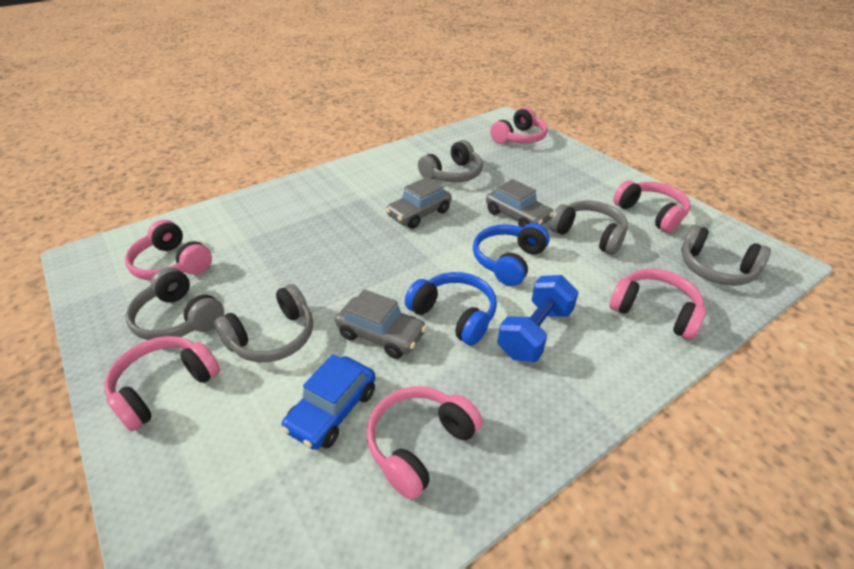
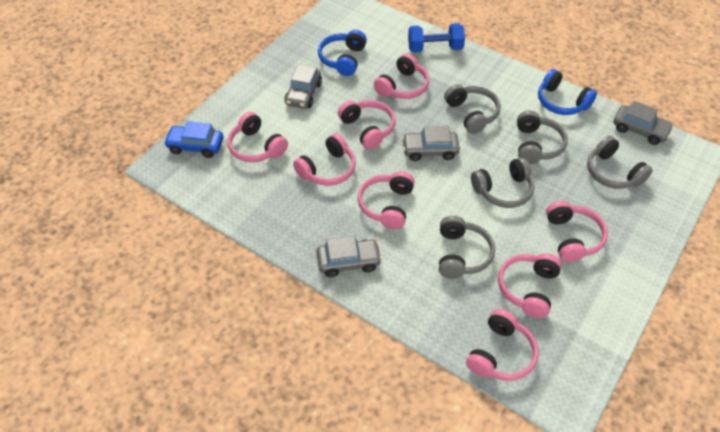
grey car: [335,289,427,359] [386,177,451,229] [486,179,554,227] = 3 -> [285,64,322,109] [316,236,382,277] [402,126,460,161] [614,101,674,145] = 4
pink headphones: [104,336,220,432] [125,220,212,280] [366,386,483,500] [490,107,548,144] [609,269,706,340] [613,180,691,233] = 6 -> [228,112,288,162] [293,133,356,186] [338,100,396,149] [358,171,415,230] [374,53,429,99] [466,309,538,381] [498,253,562,318] [546,201,608,262] = 8

